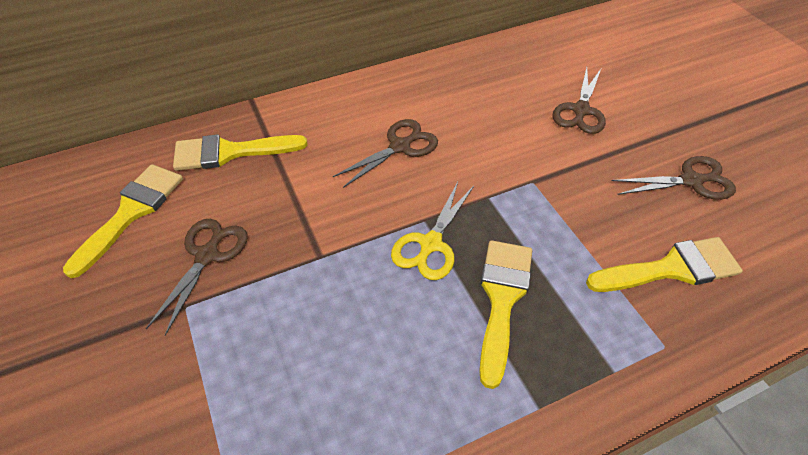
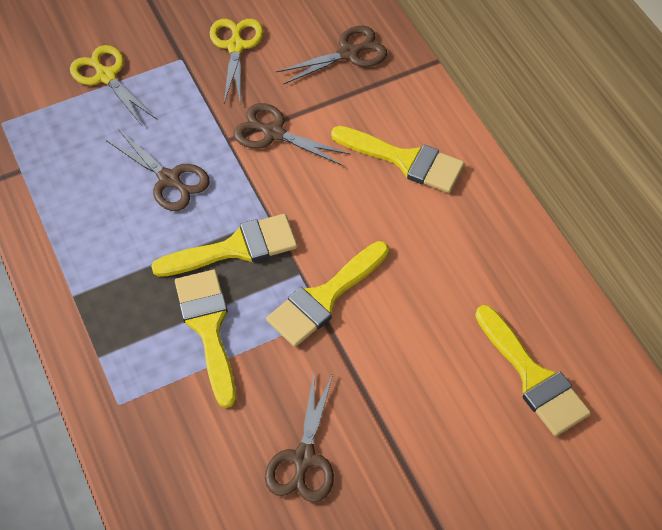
yellow brush: [63,164,183,278] [173,134,308,171] [479,240,532,389] [586,237,743,292] = 4 -> [151,214,297,277] [175,270,236,408] [266,241,389,347] [331,126,464,193] [475,305,591,436] = 5
yellow scissors: [391,182,474,280] = 1 -> [70,45,156,125] [210,19,263,105] = 2

